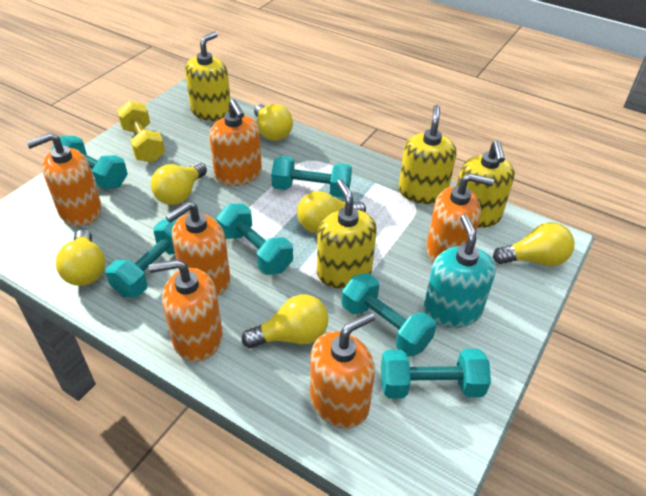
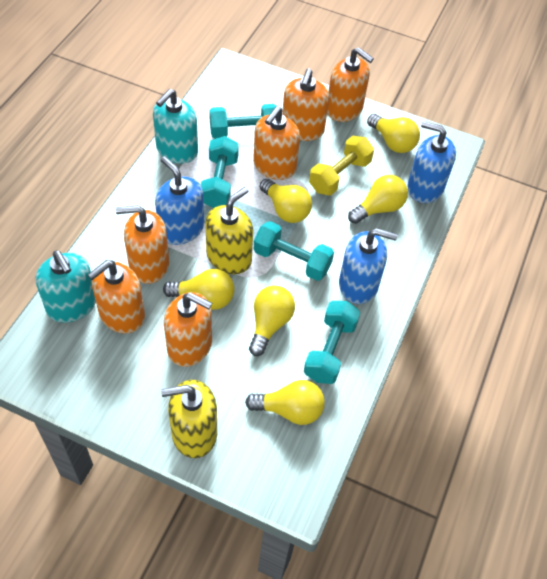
blue soap dispenser: none = 0 -> [155,156,204,245] [339,228,398,304] [407,121,456,203] = 3
turquoise dumbbell: [51,136,128,189] [106,219,177,297] [217,204,293,275] [271,156,352,198] [341,273,436,356] [381,349,491,399] = 6 -> [201,136,239,208] [209,104,276,139] [254,221,334,281] [304,301,361,384] = 4
turquoise soap dispenser: [424,215,496,328] = 1 -> [36,250,96,323] [153,89,198,164] = 2
yellow soap dispenser: [185,32,230,121] [317,179,377,289] [399,105,457,204] [457,140,515,228] = 4 -> [161,380,217,458] [205,187,253,274] = 2

